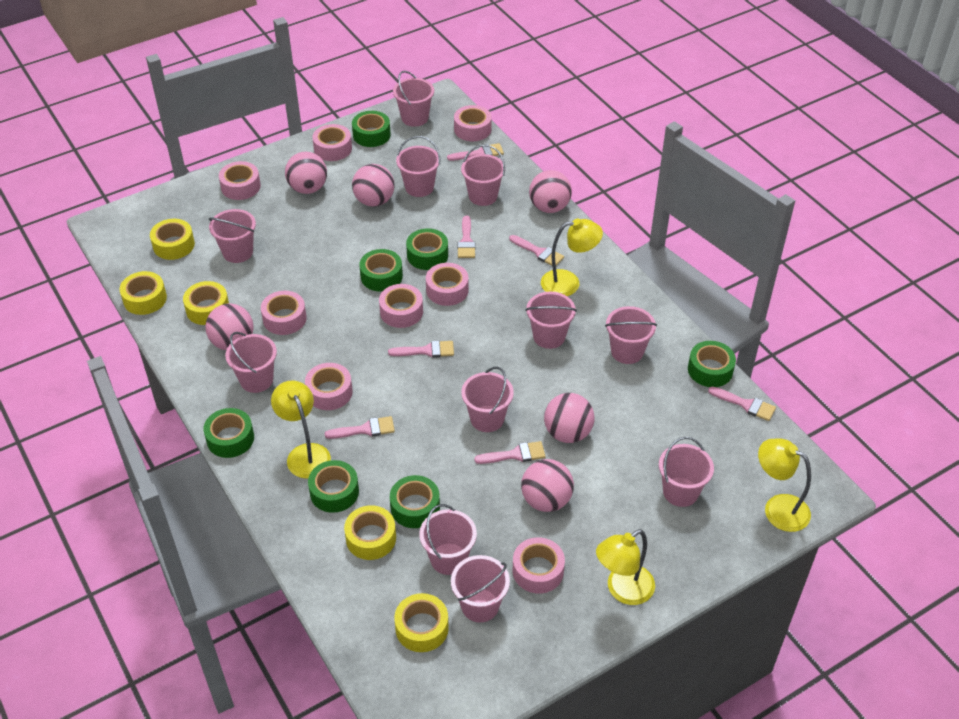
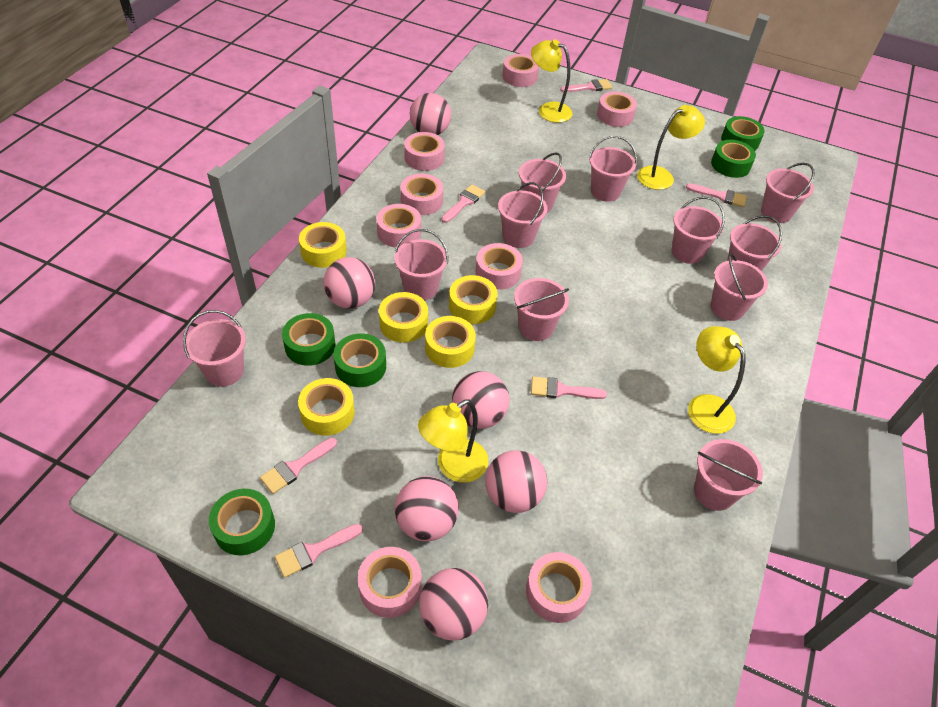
green tape: [203,408,254,458] [308,460,359,513] [352,111,391,147] [359,249,403,292] [390,475,440,528] [406,228,448,270] [688,341,736,387] = 7 -> [209,489,275,555] [282,313,335,366] [333,333,386,387] [711,140,756,178] [721,116,765,151] = 5
pink brush: [324,416,395,439] [388,340,454,358] [447,143,504,161] [458,216,475,258] [474,441,546,464] [509,235,564,265] [708,387,776,421] = 7 -> [260,438,337,494] [275,524,363,578] [441,184,485,223] [531,376,607,399] [560,79,612,92] [686,183,747,207] = 6

